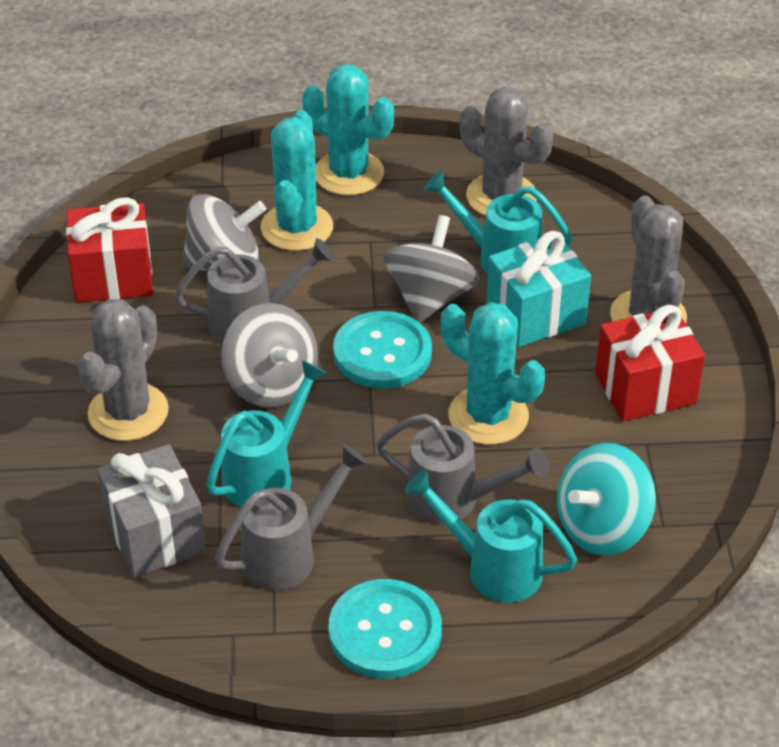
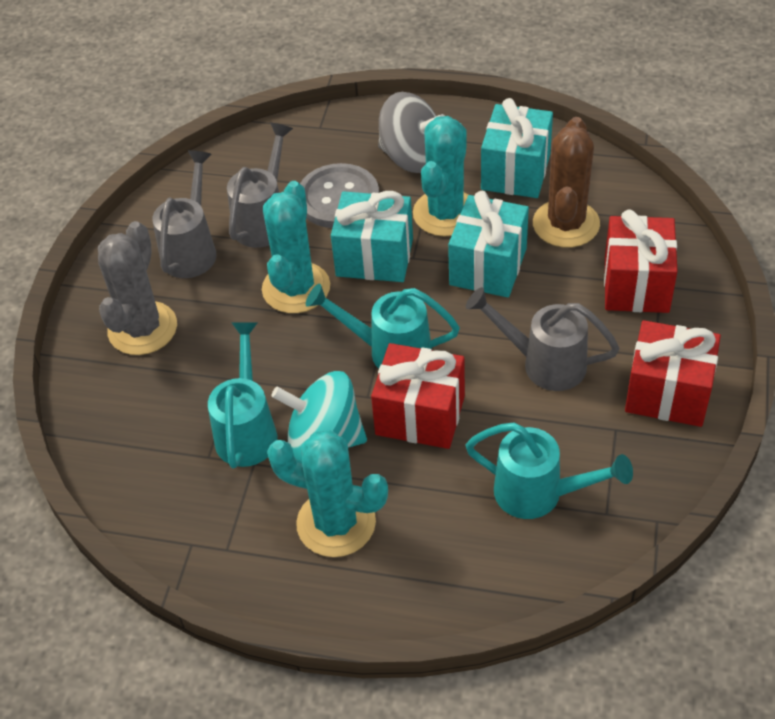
brown cactus: none = 0 -> [533,117,600,248] = 1
grey button: none = 0 -> [300,163,379,228] = 1
grey cactus: [78,299,169,441] [460,87,553,216] [610,196,687,323] = 3 -> [98,221,177,355] = 1
grey gift: [97,444,206,577] = 1 -> none = 0
grey spinning top: [182,194,266,271] [221,303,318,408] [383,215,480,323] = 3 -> [378,92,445,173] = 1
red gift: [66,197,153,303] [595,305,705,421] = 2 -> [371,343,465,449] [604,210,678,313] [625,320,721,427] = 3
turquoise button: [329,579,442,679] [333,311,432,389] = 2 -> none = 0
turquoise gift: [486,231,591,347] = 1 -> [331,191,413,282] [448,191,529,298] [481,98,553,198] = 3

